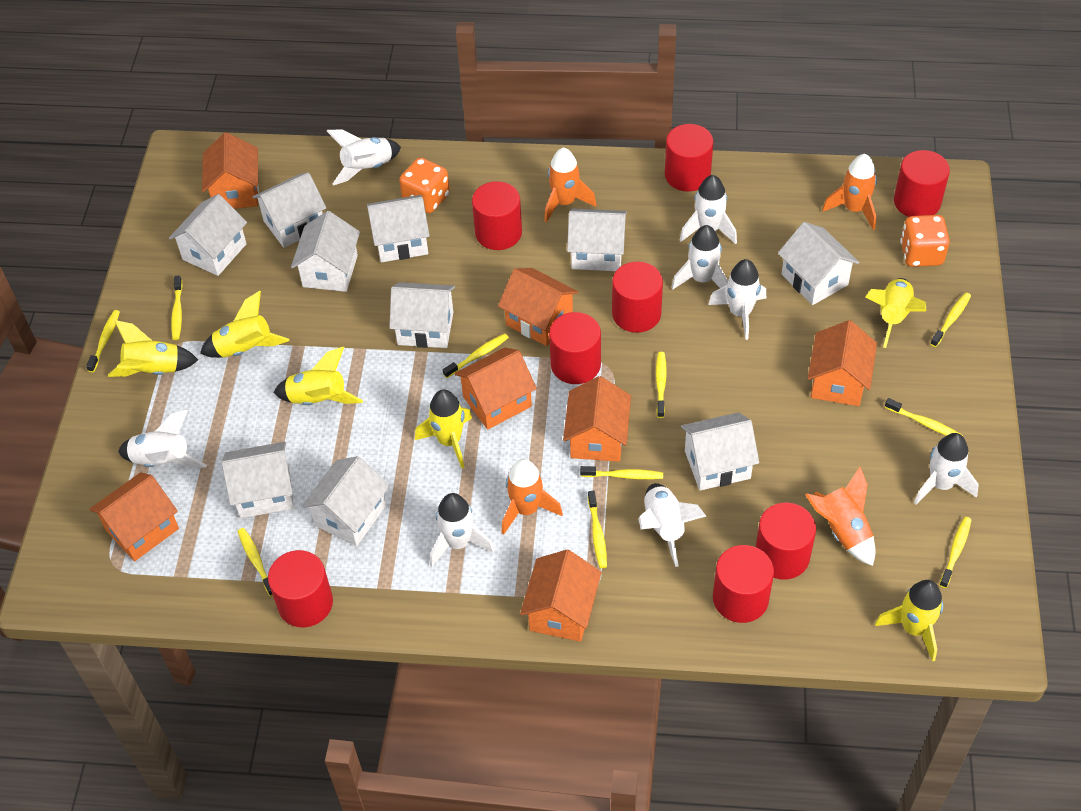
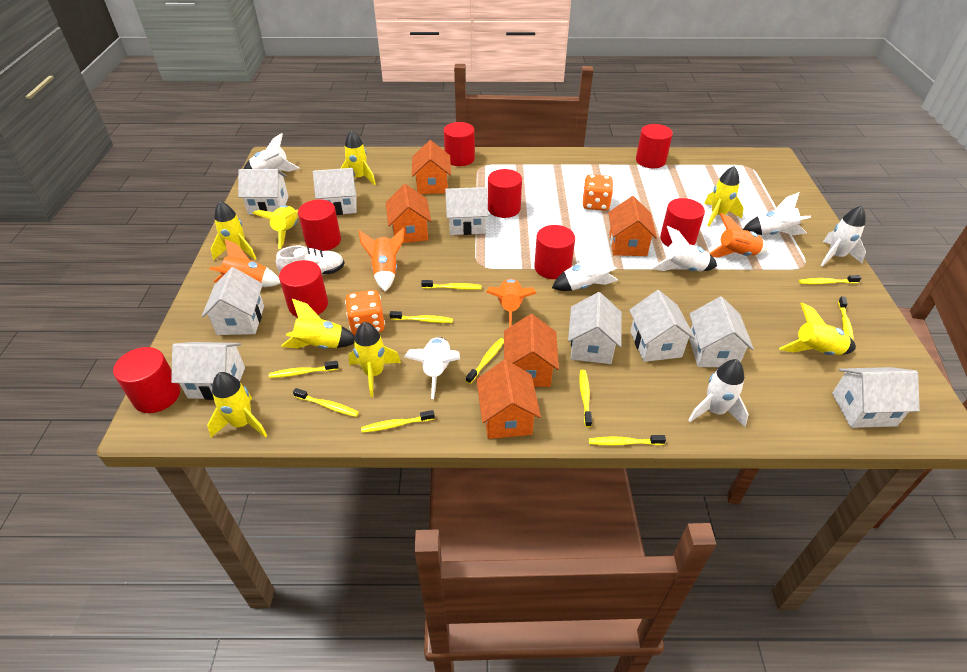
orange house: [89,472,179,561] [202,132,259,209] [454,348,537,430] [498,268,579,346] [520,550,602,642] [563,376,631,462] [808,320,877,406] = 7 -> [386,184,431,243] [412,140,451,194] [476,360,541,439] [504,314,559,387] [608,196,657,256] = 5
white house: [169,194,247,276] [222,442,294,518] [253,172,326,248] [291,211,360,292] [302,456,390,546] [367,195,430,262] [389,282,455,348] [567,208,627,271] [681,412,759,491] [778,222,860,305] = 10 -> [171,342,245,400] [202,267,264,335] [238,169,289,215] [313,168,357,215] [445,187,488,235] [568,292,622,364] [629,290,695,362] [689,297,754,367] [832,367,920,428] = 9
white rocket: [118,410,207,468] [327,129,401,185] [430,493,494,567] [638,483,706,567] [671,225,728,290] [680,175,737,244] [708,259,766,340] [914,433,979,504] = 8 -> [244,133,300,172] [404,337,460,399] [552,239,618,291] [651,226,717,271] [688,359,749,427] [743,192,811,235] [820,206,866,266] = 7
white shoe: none = 0 -> [276,246,345,275] = 1
yellow rocket: [108,320,198,377] [200,291,289,358] [274,347,363,405] [415,389,472,468] [865,278,926,348] [875,580,943,662] = 6 -> [207,372,267,438] [211,201,256,260] [252,205,298,249] [281,299,355,349] [340,130,376,185] [349,322,401,397] [704,166,744,227] [779,302,856,355] = 8

